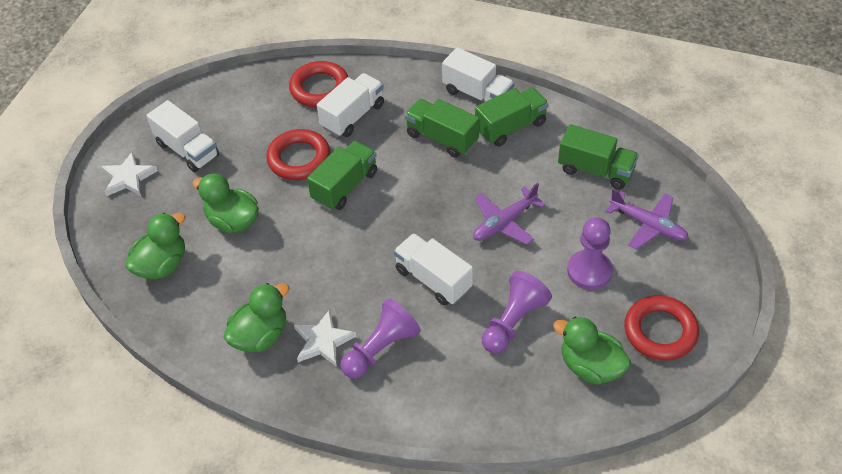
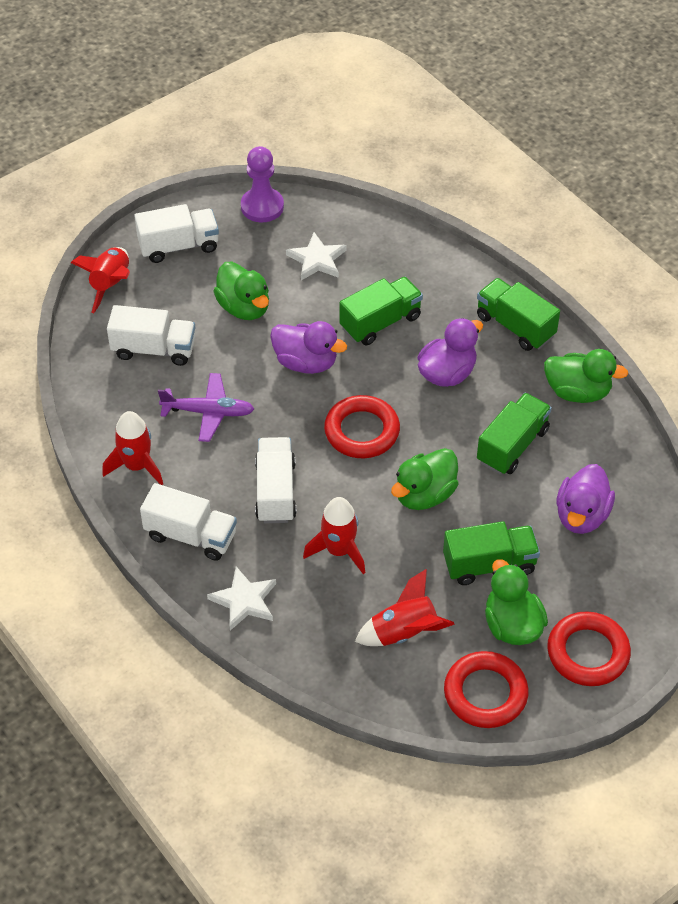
purple duck: none = 0 -> [270,321,347,374] [418,318,483,387] [556,464,615,534] = 3
purple pawn: [340,298,421,379] [482,271,552,354] [567,217,613,290] = 3 -> [241,146,284,222] = 1
purple plane: [473,183,546,245] [606,189,689,250] = 2 -> [158,373,254,442] = 1
red rocket: none = 0 -> [71,247,130,313] [102,411,163,485] [303,497,365,574] [355,569,455,646] = 4

